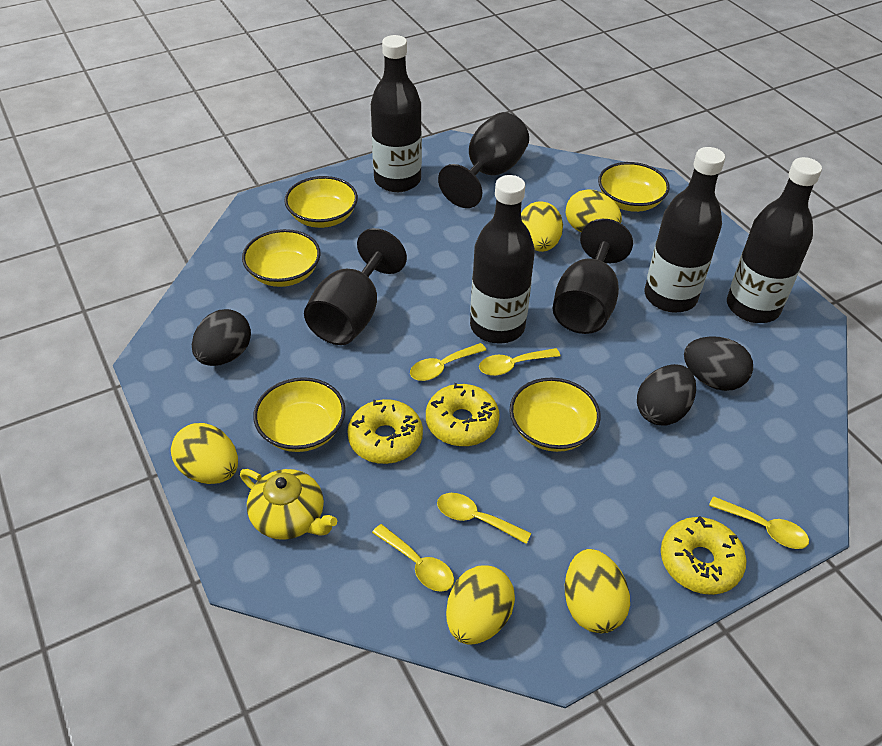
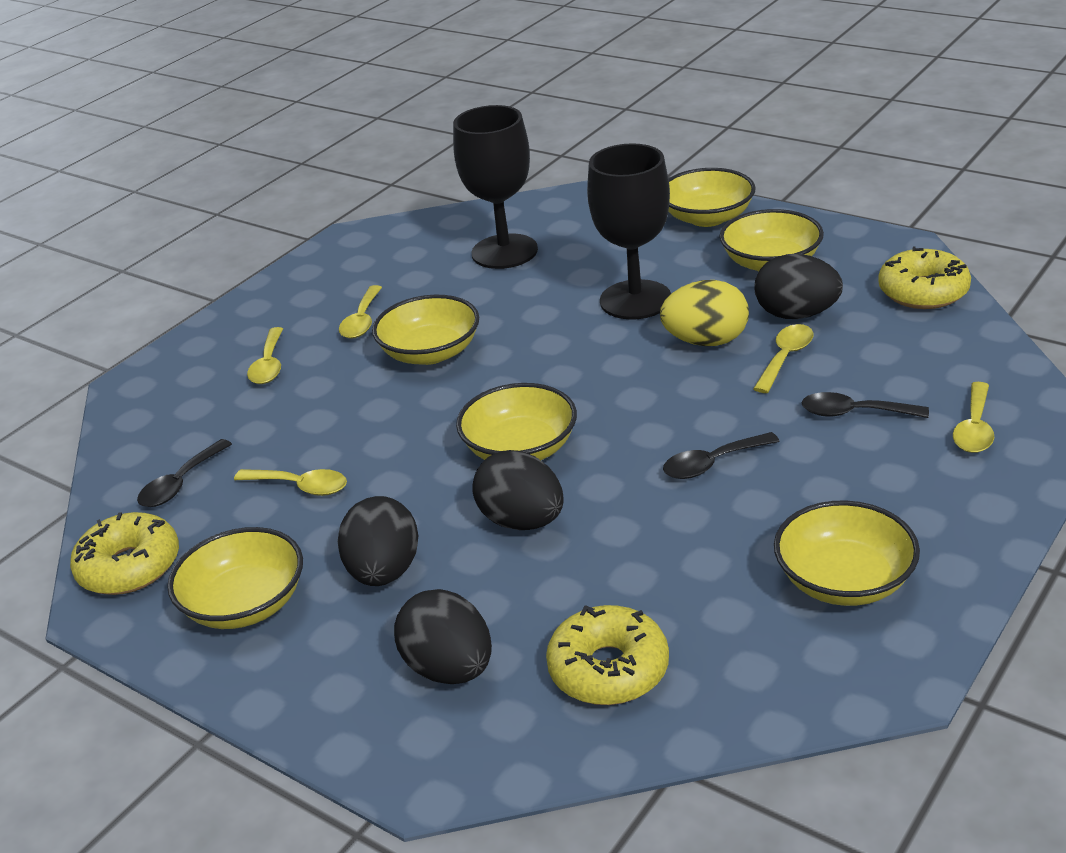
black bottle: [371,35,422,192] [470,175,535,344] [644,147,725,313] [727,157,822,323] = 4 -> none = 0
black egg: [192,309,251,366] [637,364,696,426] [684,336,753,391] = 3 -> [338,496,418,586] [394,589,492,684] [473,450,564,530] [754,254,843,319] = 4
black goblet: [304,228,407,345] [438,112,529,208] [553,219,633,334] = 3 -> [453,105,538,269] [587,143,671,320] = 2
black spoon: none = 0 -> [137,439,232,507] [663,432,780,479] [801,392,929,418] = 3
yellow bowl: [242,229,321,287] [253,377,346,452] [284,176,358,228] [510,378,601,452] [598,162,670,212] = 5 -> [167,527,303,629] [372,295,479,365] [456,383,577,460] [668,168,756,227] [720,209,824,271] [774,500,920,606] = 6
yellow egg: [171,423,238,484] [446,565,515,645] [521,201,563,252] [565,549,630,633] [566,189,622,232] = 5 -> [660,280,749,346] = 1
yellow teapot: [240,469,337,540] = 1 -> none = 0

